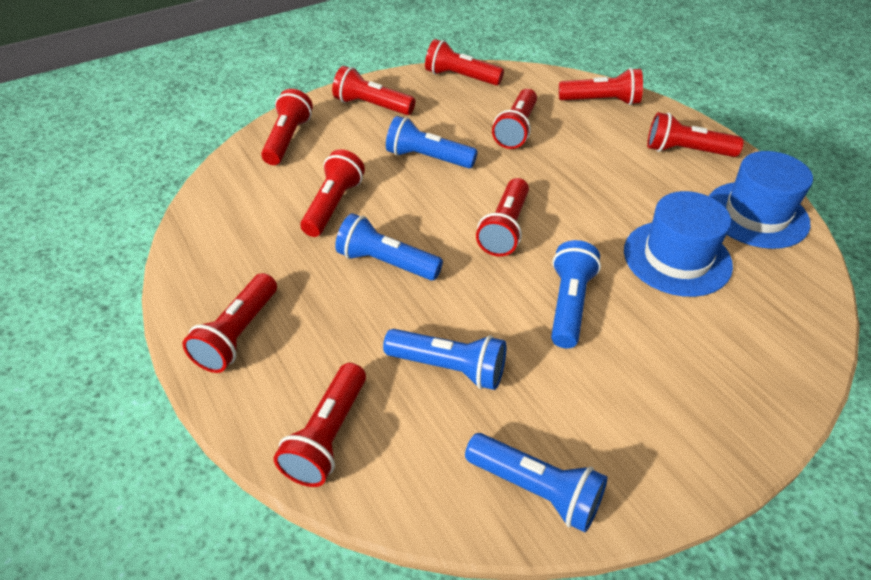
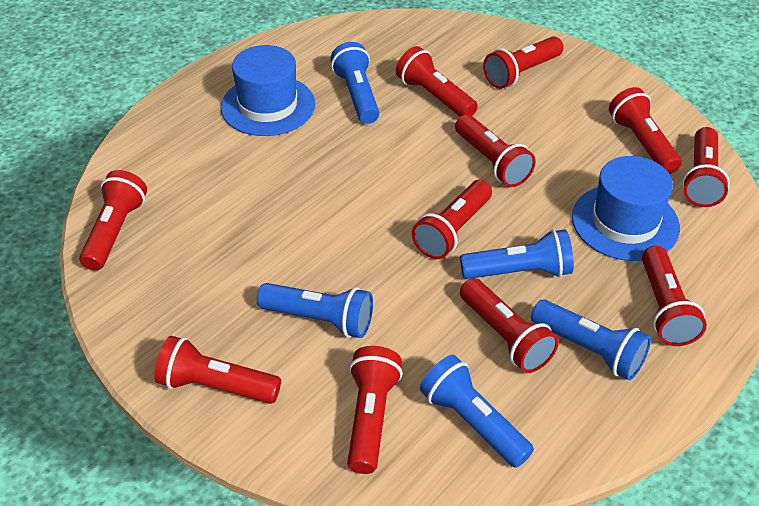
red flashlight: [182,273,277,373] [261,89,313,165] [274,363,366,487] [300,149,365,237] [332,66,415,115] [425,39,504,86] [476,178,529,257] [492,89,537,149] [559,68,643,105] [647,112,744,157] = 10 -> [79,170,147,271] [154,336,281,404] [347,346,403,474] [396,46,478,117] [412,180,492,259] [455,114,536,187] [460,278,559,373] [483,36,564,89] [609,87,682,174] [642,246,707,346] [682,127,730,207] = 11

